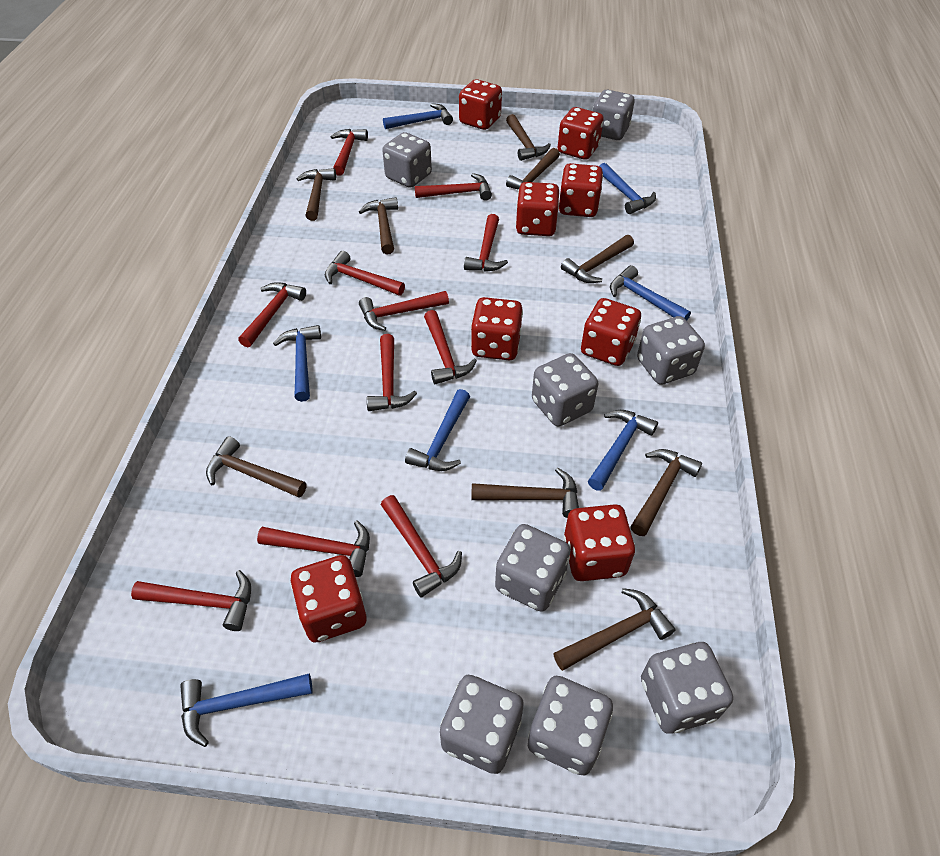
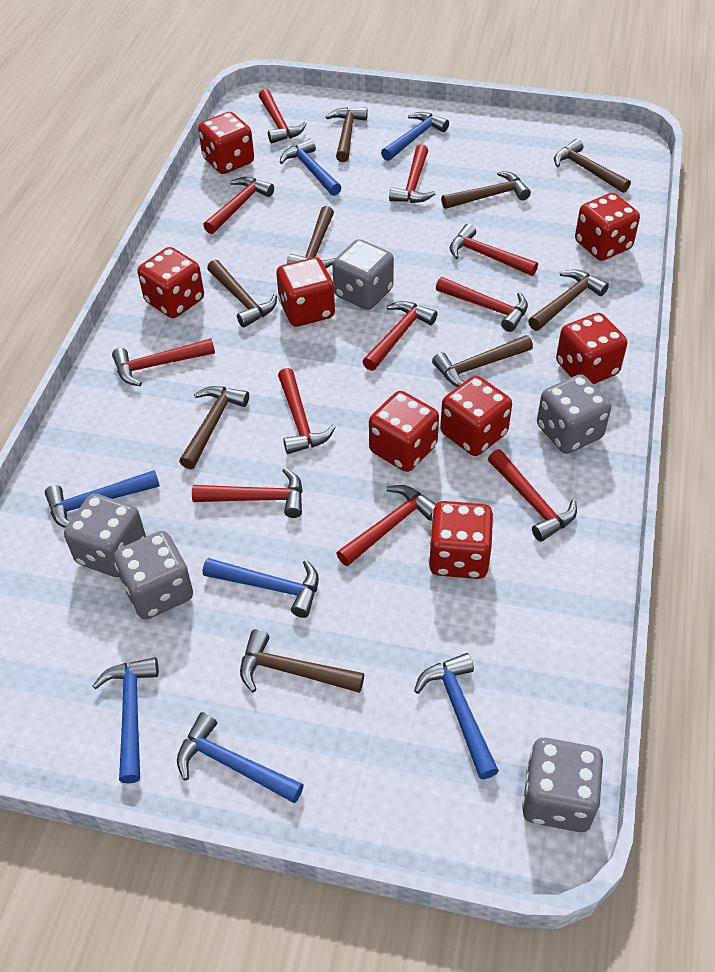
grey dice: [382,132,432,188] [440,675,524,774] [495,524,571,612] [528,676,613,775] [532,353,598,426] [593,90,635,140] [637,316,705,385] [641,642,733,733] = 8 -> [64,494,146,577] [114,531,193,619] [332,239,394,310] [522,738,603,832] [537,374,611,454] = 5

